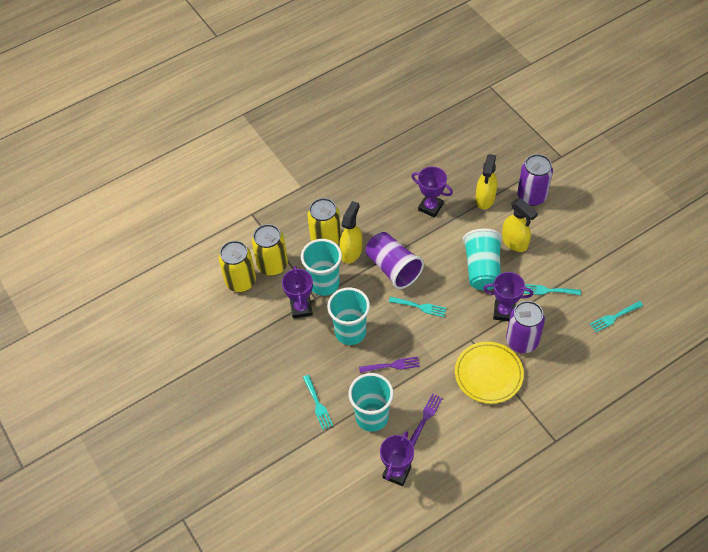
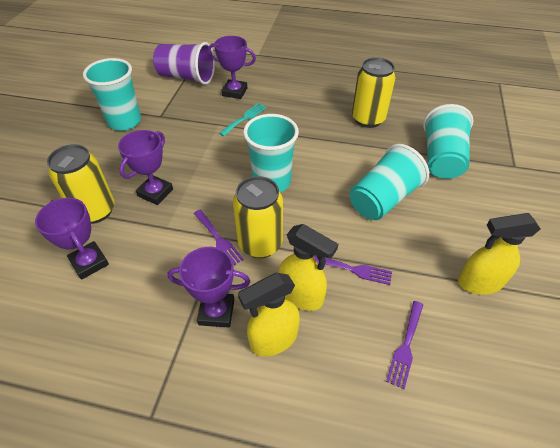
purple can: [506,301,545,353] [517,154,553,206] = 2 -> none = 0
purple fork: [359,356,420,373] [410,393,443,446] = 2 -> [194,210,244,265] [314,256,392,285] [386,301,423,389] = 3
turquoise fork: [303,375,333,430] [389,297,447,317] [523,284,581,295] [590,301,643,332] = 4 -> [219,103,267,136] = 1
yellow plate: [455,342,524,404] = 1 -> none = 0

